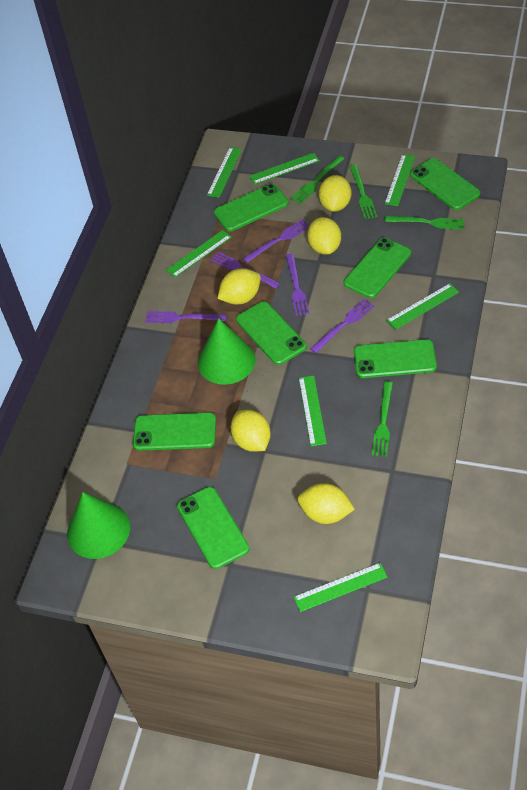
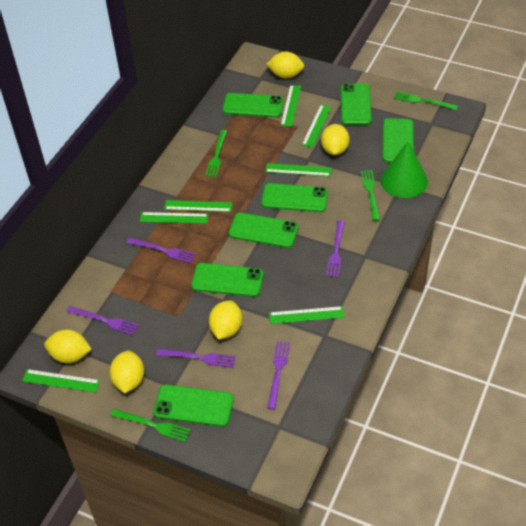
green cone: [67,492,130,559] [198,318,256,385] = 2 -> [380,141,428,198] = 1

